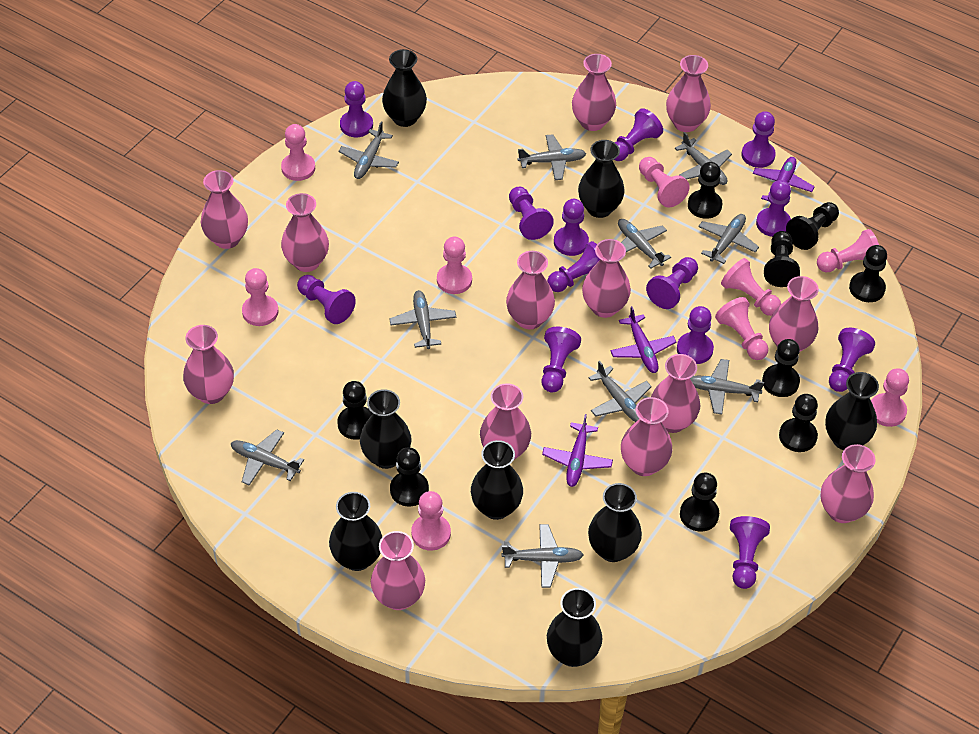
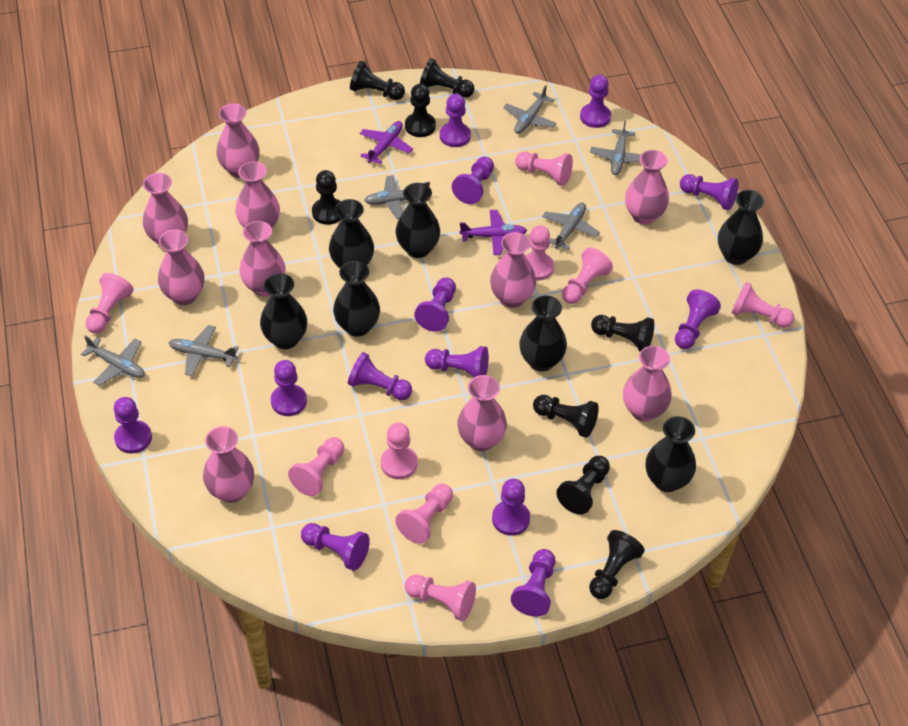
black pawn: [337,381,373,440] [390,447,429,506] [680,472,719,532] [688,162,723,219] [762,339,800,397] [764,231,800,287] [779,394,818,452] [786,202,839,250] [849,245,887,302] = 9 -> [312,170,341,225] [350,61,405,100] [405,84,436,137] [420,58,475,98] [533,395,599,438] [556,456,610,515] [589,530,645,599] [591,315,654,352] = 8
black vase: [329,492,383,571] [360,389,412,469] [382,49,427,127] [471,440,523,520] [547,588,602,667] [578,140,625,218] [588,483,642,562] [825,372,879,450] = 8 -> [260,273,307,349] [329,199,374,268] [333,261,380,337] [396,183,440,258] [519,296,567,372] [646,416,696,492] [718,190,764,265] = 7
grey plane: [231,429,304,486] [338,121,399,179] [389,290,456,349] [502,524,584,588] [517,134,586,180] [588,361,652,422] [618,219,671,269] [675,132,732,185] [690,359,764,414] [698,214,759,264] = 10 -> [81,336,145,386] [168,325,239,377] [364,175,430,219] [503,85,557,134] [542,203,600,250] [590,120,641,175] = 6
pink vase: [183,325,234,404] [201,170,248,249] [281,193,329,272] [371,531,425,610] [480,383,531,460] [506,251,555,329] [572,54,616,131] [582,239,631,318] [621,397,672,476] [651,354,700,433] [666,55,711,132] [769,276,819,352] [821,444,876,523] = 13 -> [143,173,188,246] [158,229,204,305] [203,426,254,503] [216,103,260,178] [235,161,280,229] [239,221,286,297] [457,375,507,451] [490,232,536,308] [623,346,672,422] [625,150,669,225] = 10
purple plane: [542,414,613,487] [610,306,676,373] [753,157,815,206] = 3 -> [360,121,413,164] [459,210,527,255] = 2

